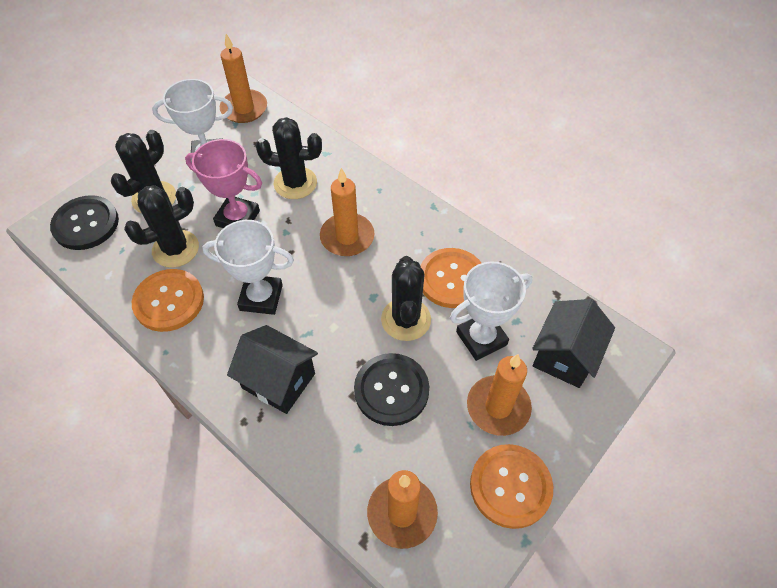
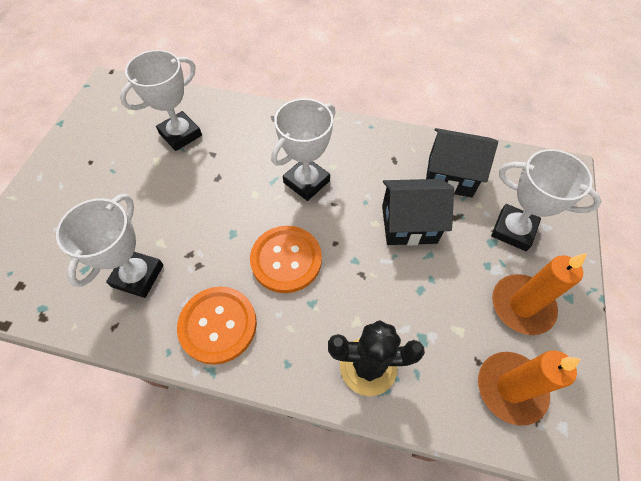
black button: [50,195,119,250] [354,353,429,426] = 2 -> none = 0
black cactus: [111,130,176,213] [124,185,199,268] [256,117,322,199] [381,256,431,341] = 4 -> [328,320,425,396] = 1
orange button: [132,269,204,332] [420,248,481,308] [470,444,553,529] = 3 -> [177,287,257,365] [250,226,322,293] = 2
orange candle: [220,34,267,123] [320,168,374,256] [367,470,438,549] [467,354,532,436] = 4 -> [478,350,580,426] [492,253,587,335] = 2
pink trophy: [185,139,262,228] = 1 -> none = 0
white trophy: [152,79,233,162] [202,220,294,315] [450,261,532,361] = 3 -> [56,194,164,298] [120,50,202,151] [271,98,335,201] [491,149,602,251] = 4

